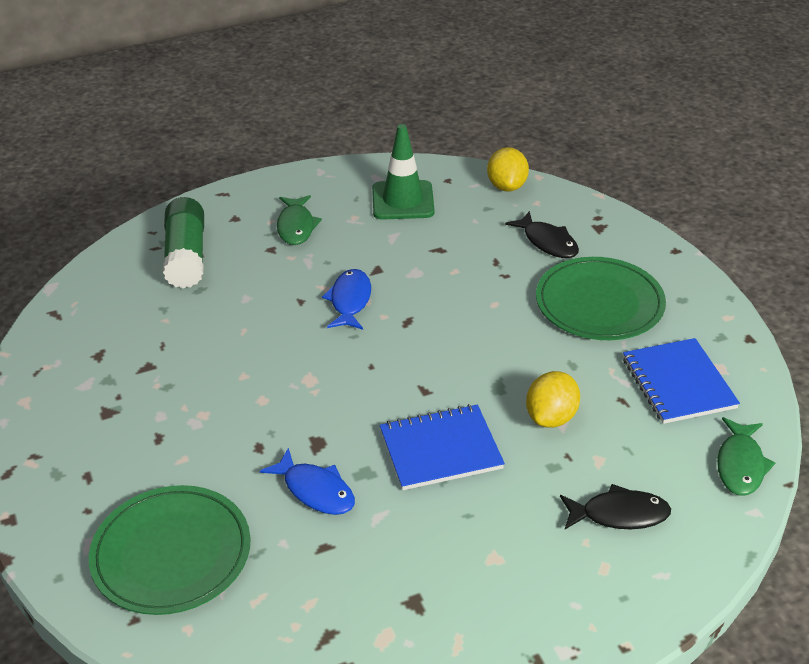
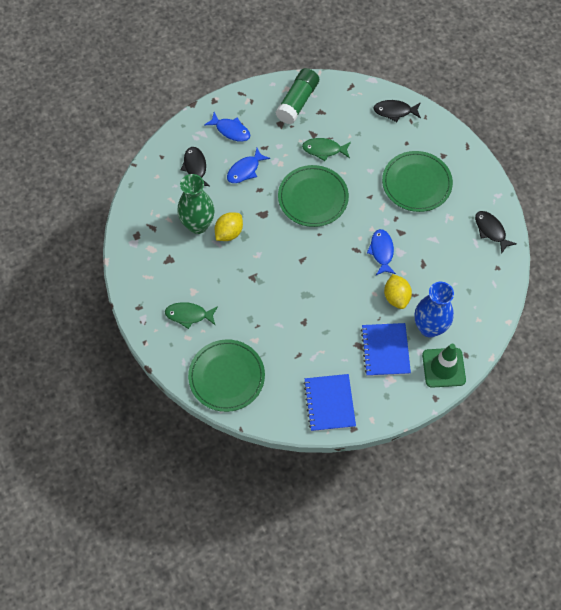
black fish: [505,211,579,258] [560,484,671,529] = 2 -> [181,147,210,186] [373,100,421,122] [475,211,517,254] = 3
blue fish: [260,448,355,515] [322,269,371,330] = 2 -> [204,112,250,142] [227,148,270,183] [367,229,396,275] = 3
blue vase: none = 0 -> [415,282,454,337] = 1
green plate: [89,485,251,615] [536,257,666,340] = 2 -> [188,339,265,412] [278,165,349,227] [382,151,453,212] = 3
green vase: none = 0 -> [178,174,214,234] = 1

